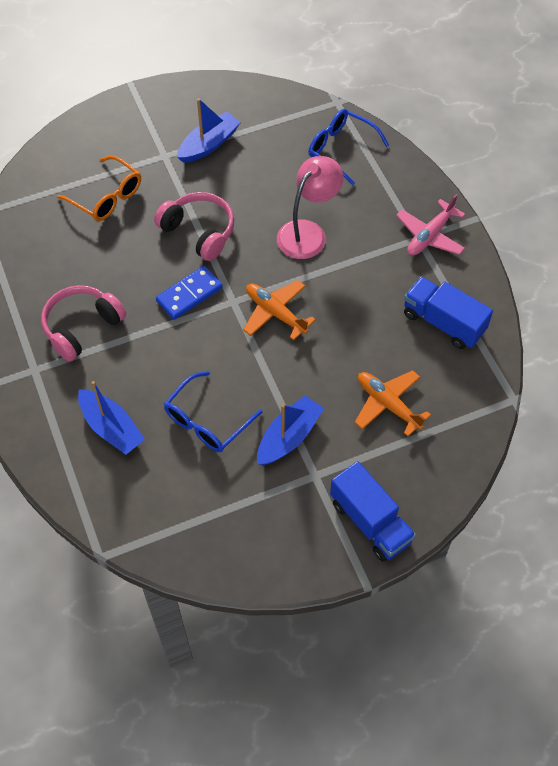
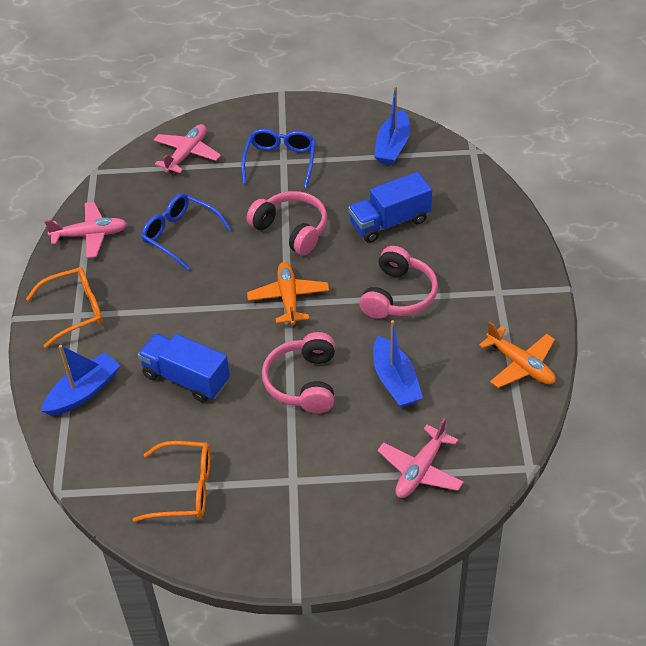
blue domino: [156,266,223,320] = 1 -> none = 0
orange glasses: [57,155,141,221] = 1 -> [26,267,103,348] [133,441,211,522] = 2
pink headphones: [41,285,126,361] [154,192,234,261] = 2 -> [247,191,327,255] [262,332,335,414] [359,246,438,319] = 3
pink lamp: [277,156,343,259] = 1 -> none = 0
pink plane: [396,194,465,256] = 1 -> [45,202,127,258] [154,124,221,173] [377,418,464,498] = 3

